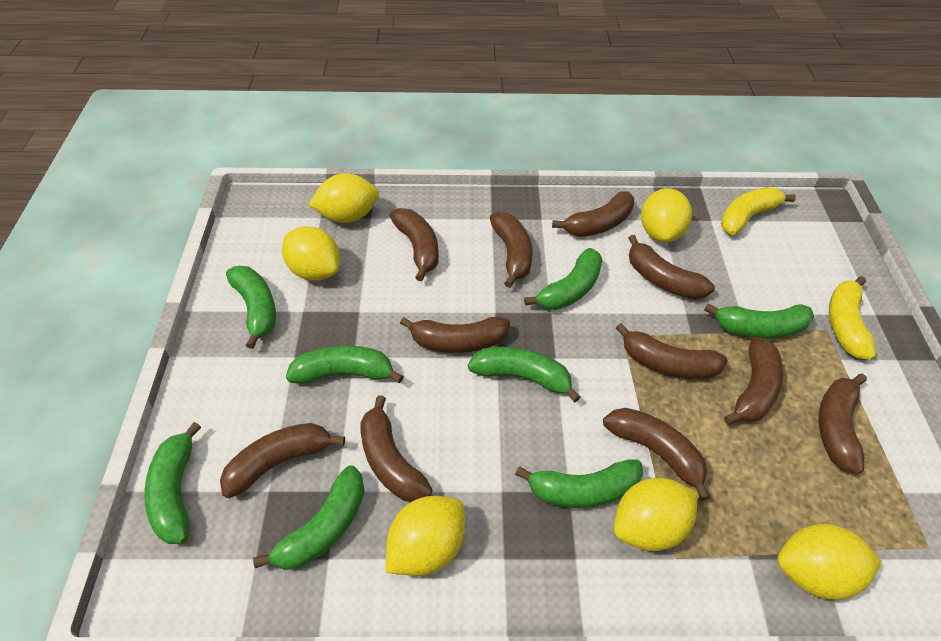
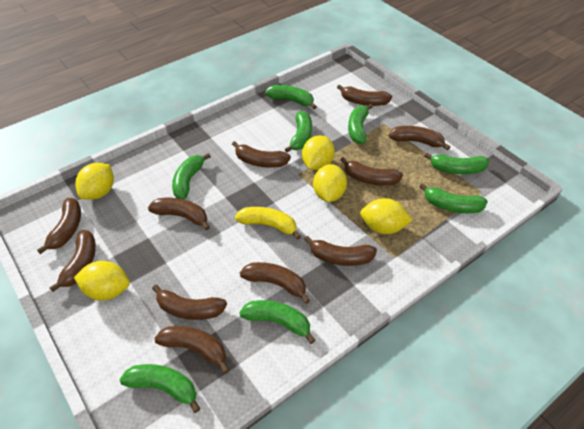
yellow banana: [721,187,796,235] [829,276,876,360] = 2 -> [235,207,301,240] = 1
yellow lemon: [282,226,340,281] [309,173,379,223] [386,496,465,576] [614,478,698,551] [641,188,692,242] [778,524,882,600] = 6 -> [74,261,130,301] [75,163,114,200] [302,135,335,170] [313,164,347,202] [360,198,413,234] = 5

